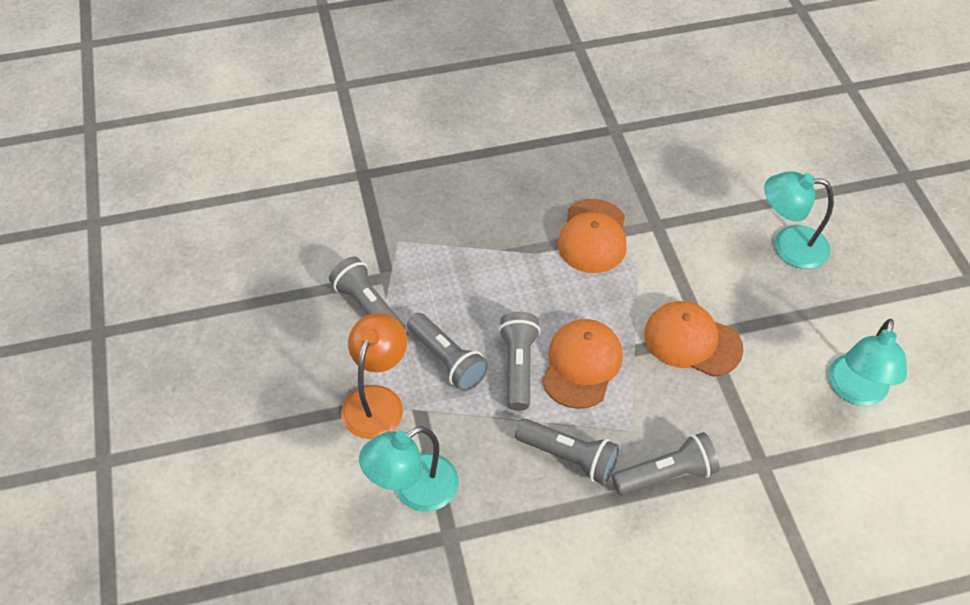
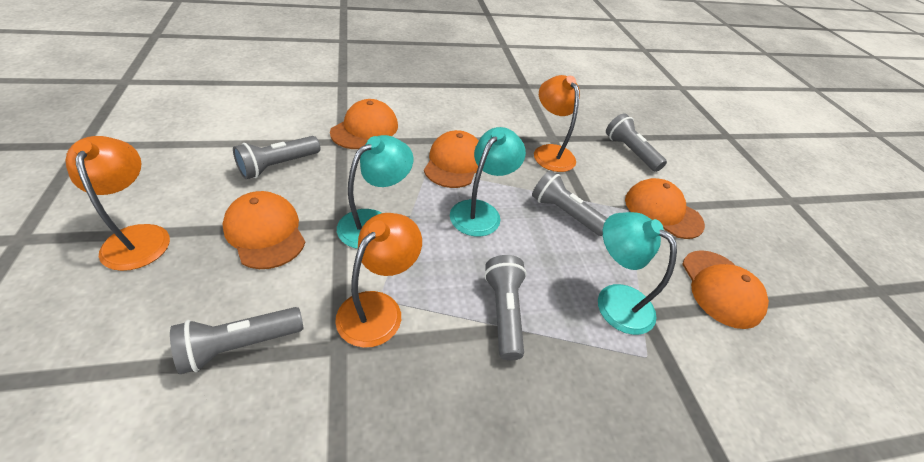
orange cap: [542,319,623,409] [558,199,627,273] [644,301,744,377] = 3 -> [222,191,305,269] [330,99,398,149] [424,130,479,188] [625,178,705,239] [682,250,769,329] = 5
orange lamp: [341,313,407,439] = 1 -> [65,136,170,271] [335,213,422,348] [534,75,580,172] = 3

